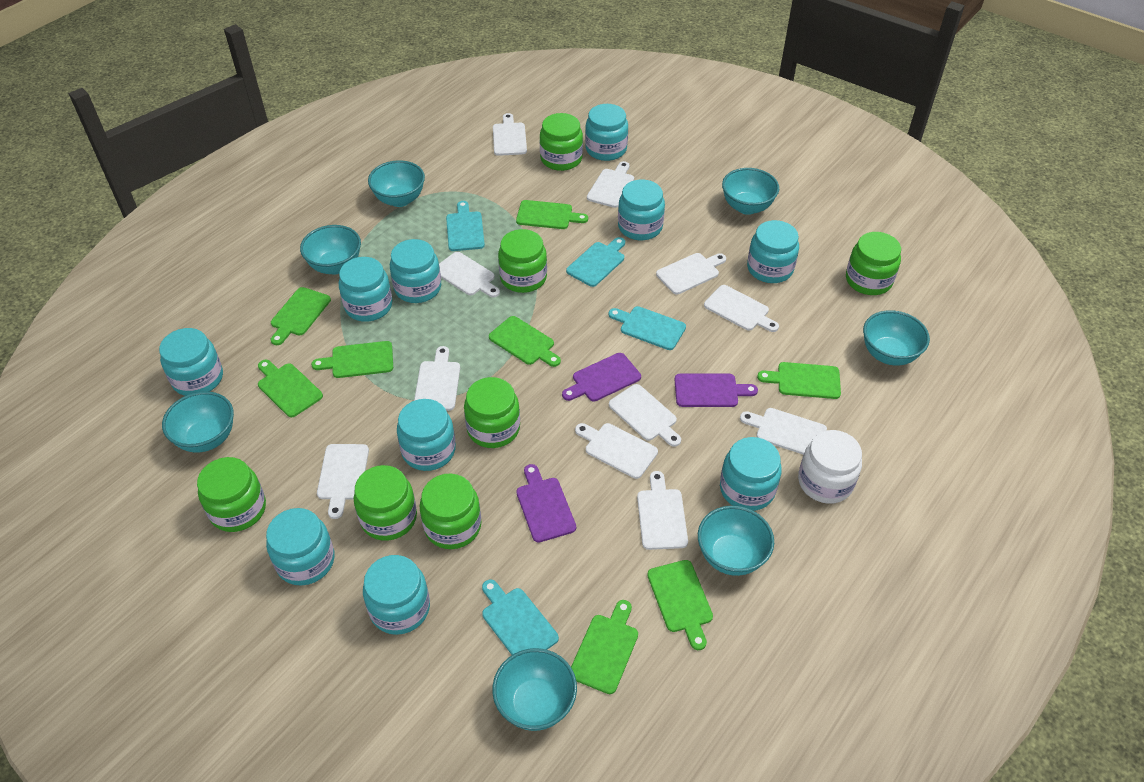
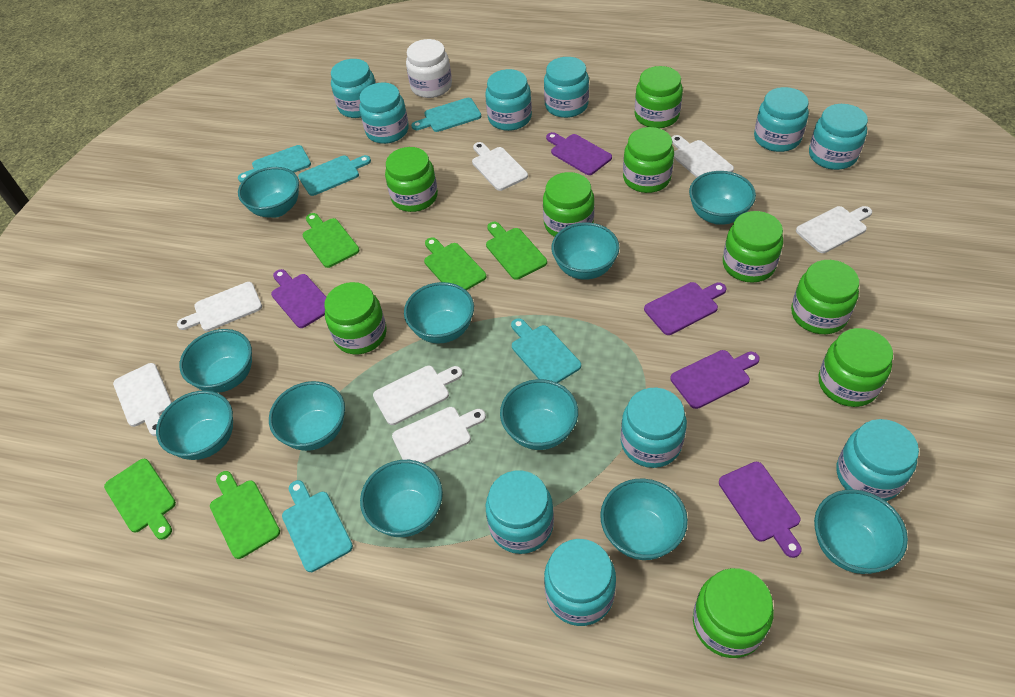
green cutting board: [258,360,323,417] [271,287,331,345] [311,341,393,378] [489,316,561,367] [516,200,588,229] [571,600,638,694] [647,560,713,650] [757,362,841,399] = 8 -> [104,459,176,540] [210,471,280,559] [303,213,359,268] [424,237,486,290] [486,222,547,280] = 5
green jar: [197,457,266,532] [354,465,417,541] [420,474,481,549] [464,377,520,448] [498,229,547,293] [540,113,583,171] [846,232,901,295] = 7 -> [324,282,387,354] [385,147,438,212] [543,172,594,237] [623,127,674,193] [635,66,683,128] [693,568,774,658] [723,211,783,283] [791,260,859,334] [819,328,893,407] = 9
purple cutting board: [516,464,576,543] [562,353,641,401] [675,374,758,407] = 3 -> [271,269,326,328] [546,132,612,175] [644,282,726,335] [670,350,760,409] [719,462,802,558] = 5
turquoise bowl: [162,391,234,453] [300,225,361,274] [368,160,425,207] [492,648,577,731] [698,506,774,576] [722,168,779,215] [863,310,930,366] = 7 -> [156,390,233,460] [179,329,252,393] [238,167,299,218] [269,381,345,451] [360,460,443,537] [404,282,474,344] [500,379,578,450] [552,222,619,280] [600,479,688,560] [689,171,756,225] [814,489,908,574] = 11
turquoise cutting board: [446,201,485,251] [482,579,559,655] [566,237,625,287] [608,306,686,350] = 4 -> [238,145,311,182] [282,480,353,572] [298,155,371,196] [411,98,481,132] [511,318,581,383] = 5
white cutting board: [317,444,369,519] [414,346,460,411] [439,252,500,297] [493,113,527,156] [575,423,658,479] [587,161,634,208] [609,384,681,447] [637,471,688,550] [656,253,726,294] [704,285,779,332] [740,408,827,455] = 11 -> [113,363,172,436] [177,282,262,331] [373,366,463,425] [392,407,486,464] [472,142,528,191] [671,135,734,177] [796,206,872,253] = 7

